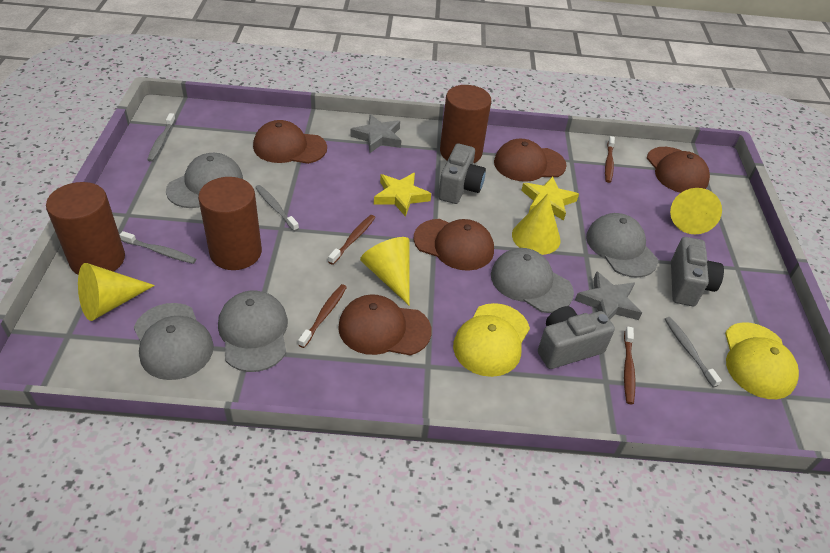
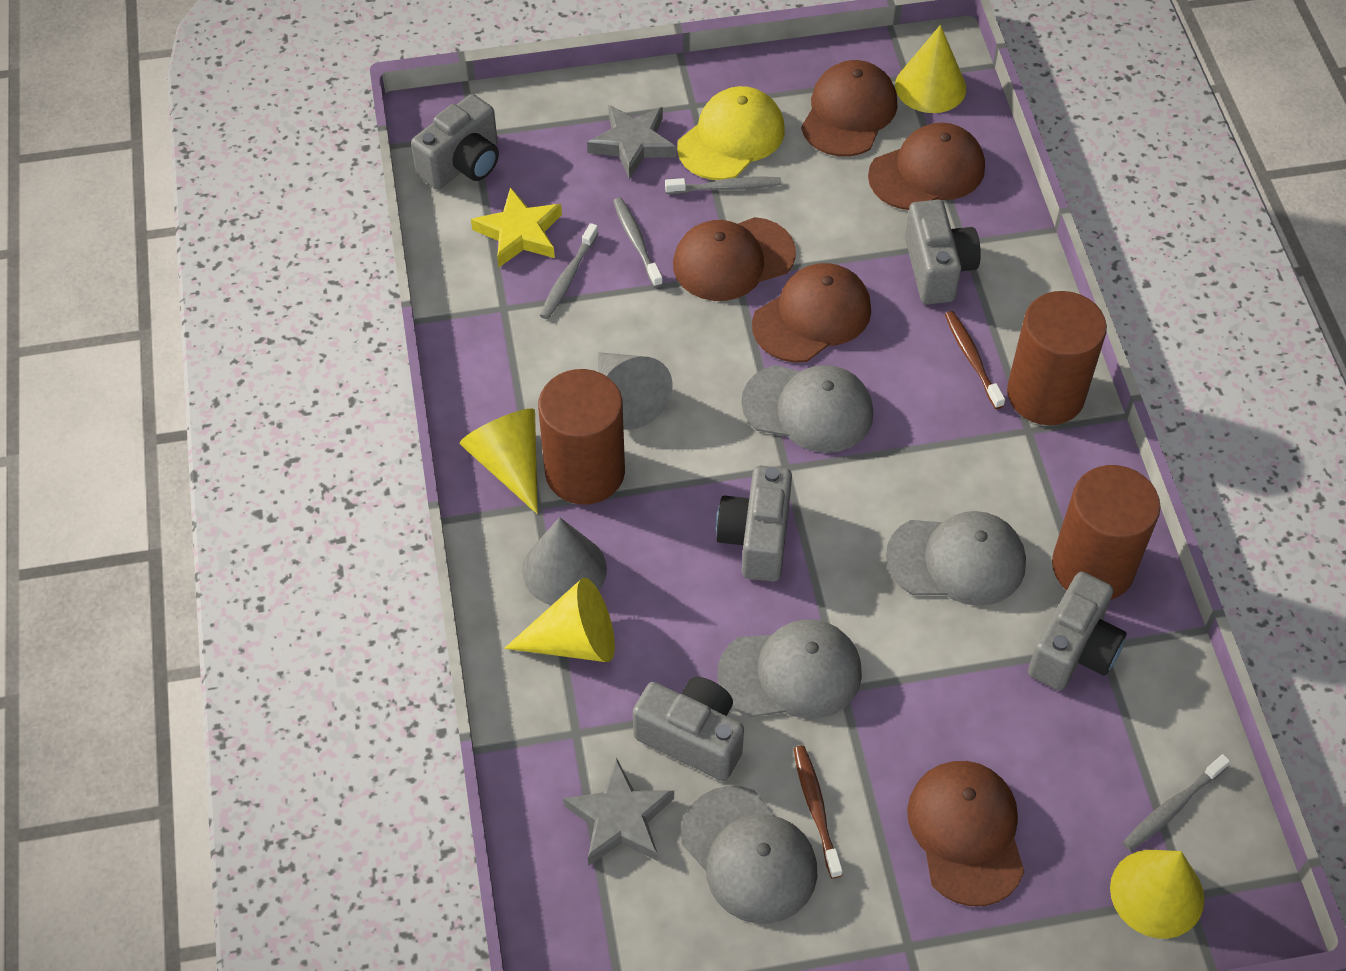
brown toothbrush: [298,284,347,348] [328,215,376,265] [605,136,615,183] [624,326,636,404] = 4 -> [793,745,843,878] [945,311,1005,409] = 2
grey camera: [438,143,486,204] [538,306,615,369] [671,237,724,306] = 3 -> [411,94,499,189] [633,677,744,781] [716,465,792,582] [905,200,981,304] [1028,572,1127,691] = 5
grey cap: [134,303,214,380] [166,153,243,208] [218,290,288,372] [491,248,574,313] [586,213,658,278] = 5 -> [681,786,817,924] [718,619,862,719] [741,365,873,453] [886,511,1026,606] = 4
grey cone: none = 0 -> [522,517,607,605] [598,352,673,430] = 2
yellow cap: [453,303,530,377] [725,322,799,399] = 2 -> [677,86,785,180] = 1
yellow star: [374,173,431,217] [521,176,579,221] = 2 -> [471,187,562,267] = 1

